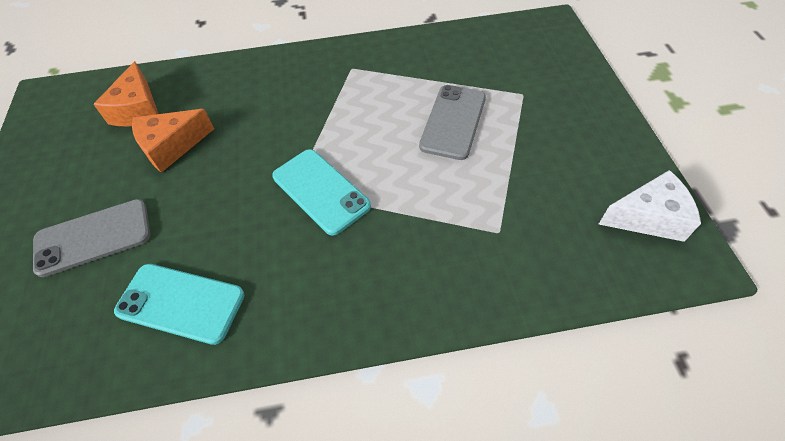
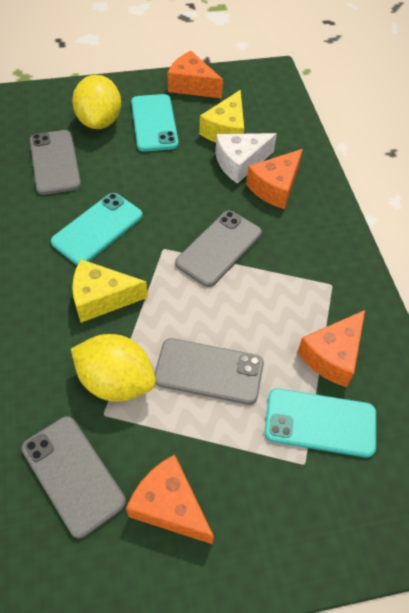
grey phone: [33,199,150,277] [419,85,486,160] = 2 -> [22,416,126,538] [30,130,81,195] [154,338,264,405] [175,211,262,287] = 4
orange cheese: [93,61,158,126] [132,109,214,173] = 2 -> [126,454,214,544] [168,51,223,98] [246,149,303,209] [297,310,365,387] = 4
turquoise phone: [114,264,244,345] [272,149,371,236] = 2 -> [51,193,143,265] [131,94,179,152] [264,388,376,457] = 3
yellow cheese: none = 0 -> [72,259,148,323] [199,90,244,142] = 2
yellow lemon: none = 0 -> [71,334,156,402] [72,75,121,129] = 2

